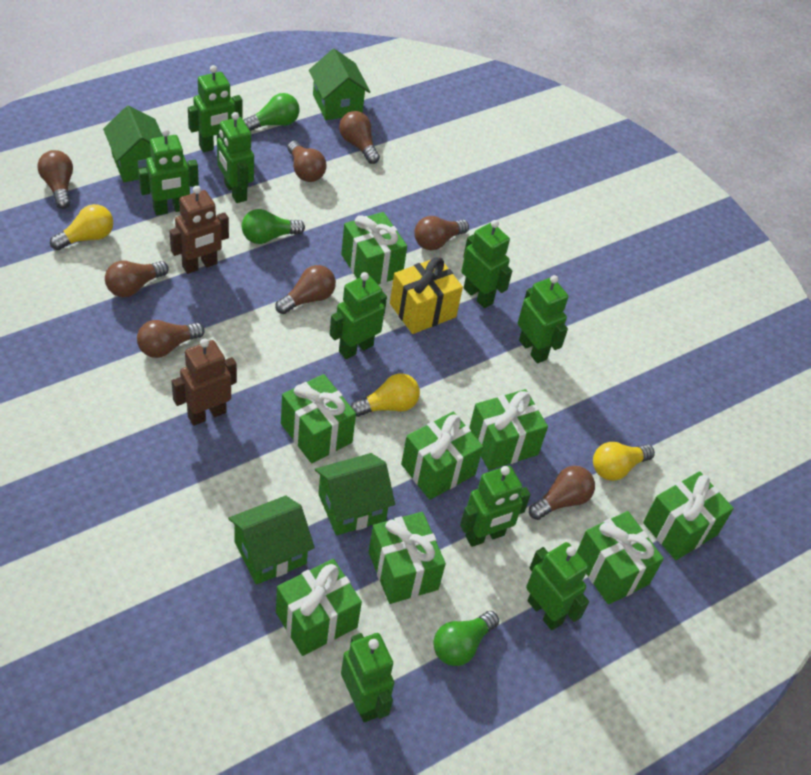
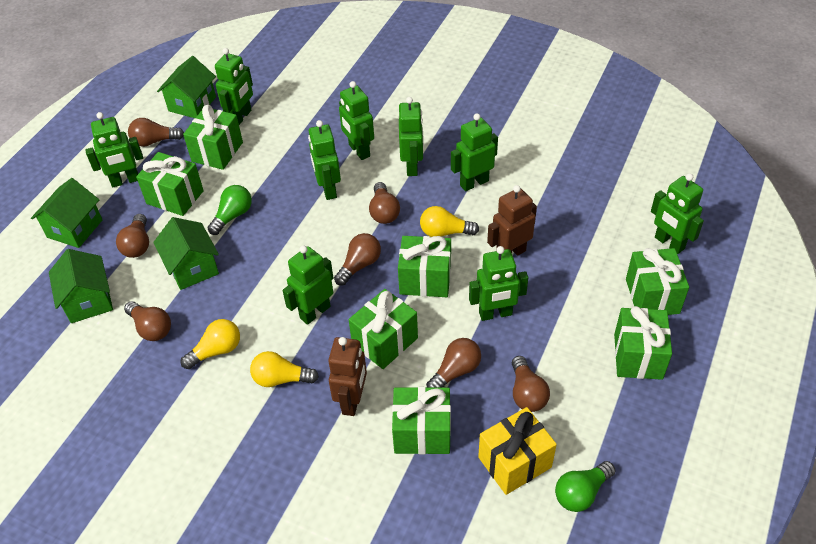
brown light bulb: [37,150,73,209] [105,261,169,297] [137,320,205,358] [275,265,336,314] [287,141,327,182] [339,111,380,164] [414,216,469,250] [529,466,595,520] = 8 -> [116,214,149,258] [124,301,171,341] [128,118,184,147] [334,233,381,286] [369,182,400,224] [426,338,481,388] [512,356,550,412] = 7
green gift: [276,559,362,656] [281,374,356,464] [341,212,407,285] [369,512,446,604] [401,412,483,500] [469,389,548,470] [577,511,664,605] [643,471,734,560] = 8 -> [136,152,204,216] [183,105,243,170] [349,289,418,369] [392,387,451,454] [398,236,451,297] [614,306,672,380] [626,248,689,315] = 7
green light bulb: [242,209,305,244] [243,93,299,131] [433,611,499,666] = 3 -> [208,185,252,235] [555,461,616,512] = 2

